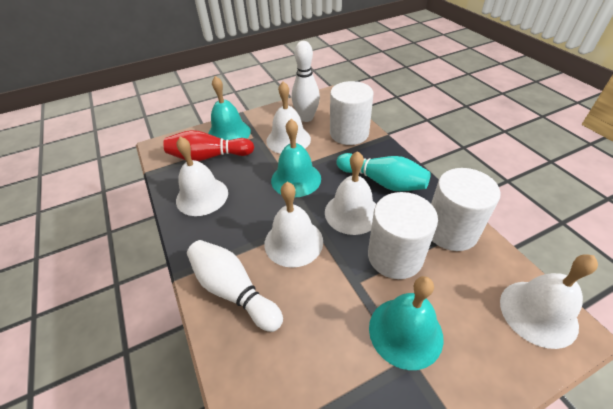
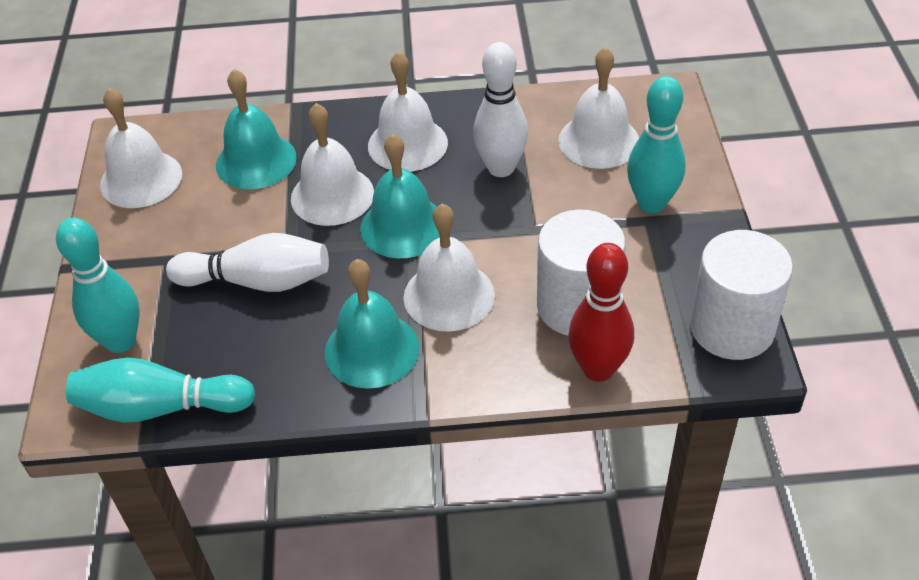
turquoise bowling pin: [336,153,431,191] = 1 -> [56,218,140,353] [66,357,255,423] [627,76,686,213] = 3
white cylinder: [330,81,373,145] [368,192,438,279] [431,168,501,251] = 3 -> [537,209,626,335] [690,230,793,360] = 2

